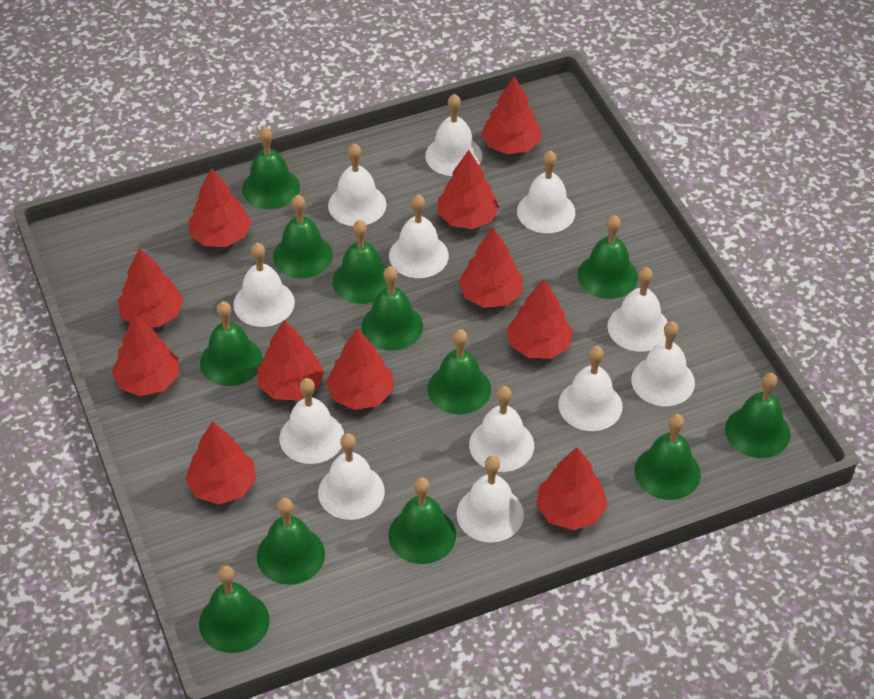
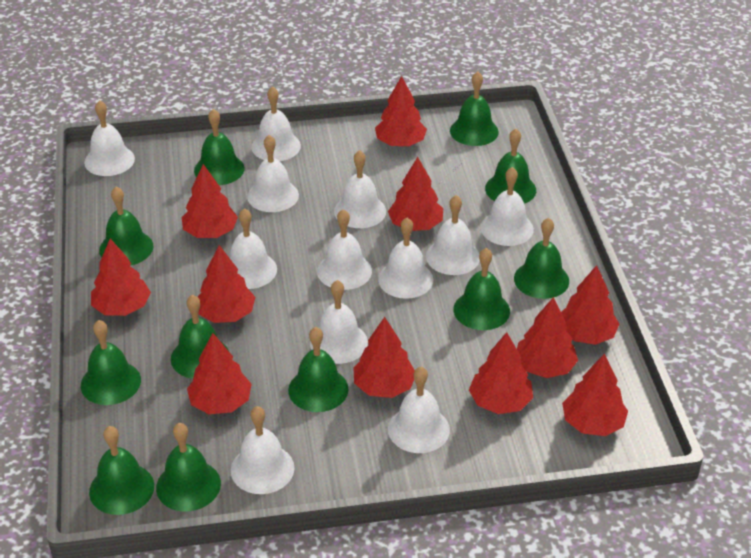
green bell: [199,565,270,653] [200,301,263,386] [242,127,300,209] [257,498,325,585] [273,195,333,278] [332,220,388,304] [361,266,423,351] [388,477,456,564] [428,329,491,414] [578,215,638,299] [634,414,701,500] [725,373,791,458] = 12 -> [81,320,141,405] [89,426,154,515] [99,187,153,266] [156,423,221,512] [171,295,229,379] [194,109,245,185] [288,327,349,412] [450,72,499,146] [454,248,510,330] [485,129,536,204] [514,218,569,299] = 11

